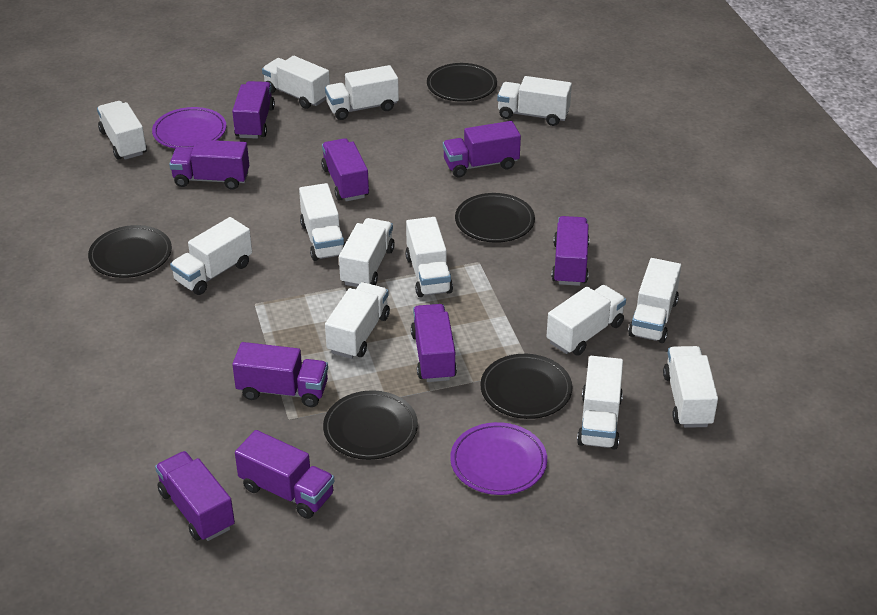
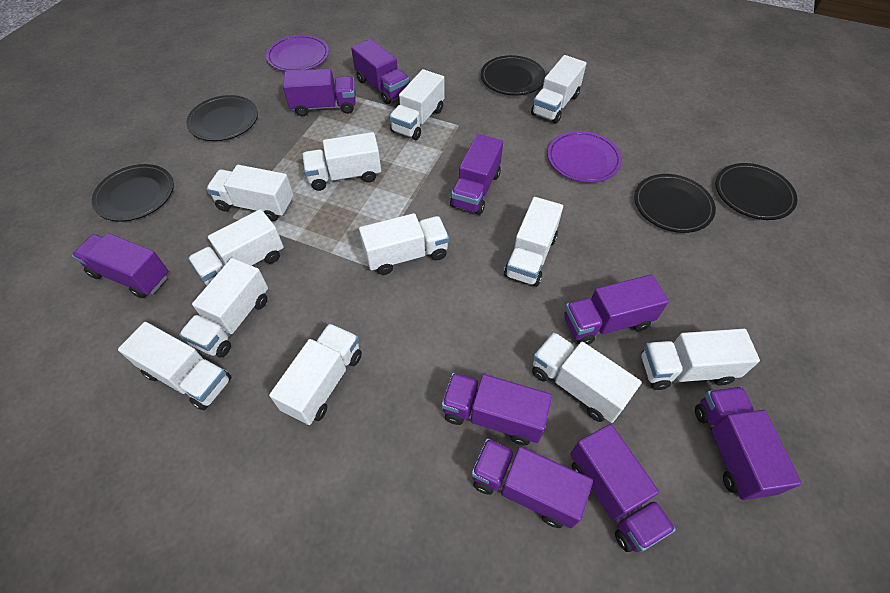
white truck: [97,101,147,160] [170,217,252,295] [262,56,330,109] [299,183,345,261] [325,65,399,120] [325,282,390,359] [339,218,395,287] [405,217,453,297] [497,76,572,126] [546,285,626,356] [577,356,623,450] [628,258,681,343] [663,346,718,428] = 13 -> [118,322,232,410] [179,258,268,357] [188,209,284,286] [206,165,294,221] [269,323,362,425] [302,132,381,191] [359,213,449,275] [389,69,444,140] [504,197,563,287] [531,55,587,124] [532,332,642,423] [641,329,760,390] = 12

